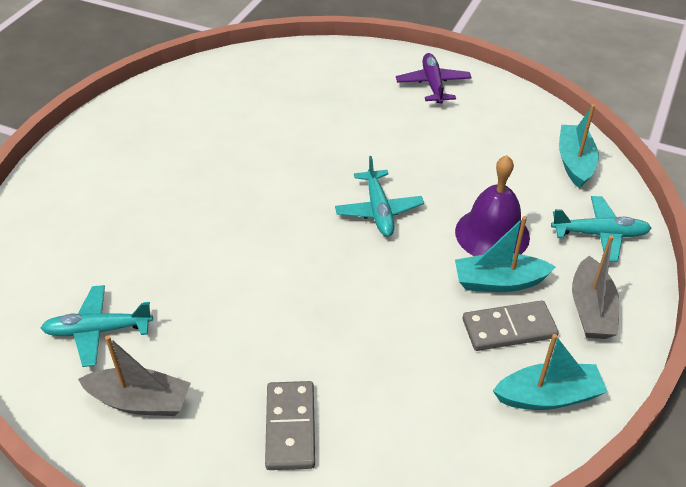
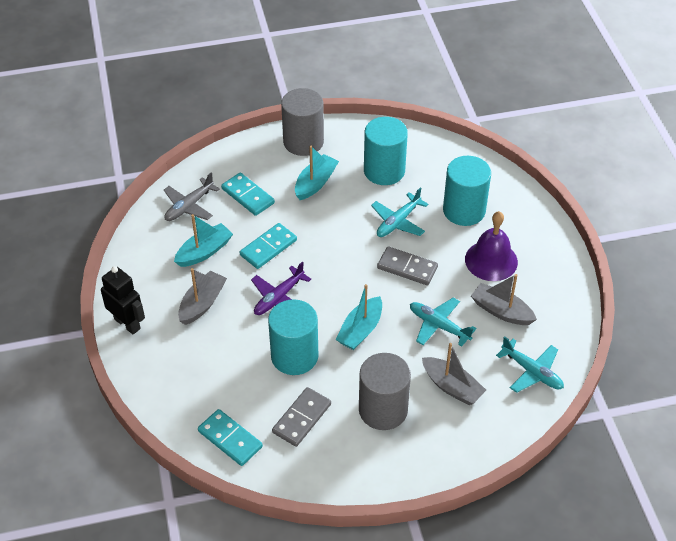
black robot: none = 0 -> [101,266,145,334] = 1
grey boat: [78,336,191,416] [572,235,620,339] = 2 -> [178,268,227,325] [422,343,486,405] [471,274,537,325] = 3
grey cylinder: none = 0 -> [281,88,324,156] [359,353,411,430] = 2
grey plane: none = 0 -> [164,172,220,221] = 1
turquoise cylinder: none = 0 -> [268,299,318,375] [364,117,408,185] [443,156,491,226] = 3
turquoise domino: none = 0 -> [198,409,263,466] [221,173,275,216] [240,223,297,269] = 3

